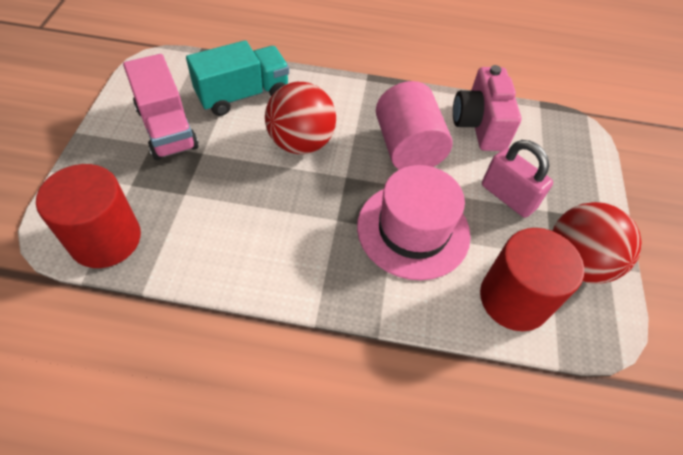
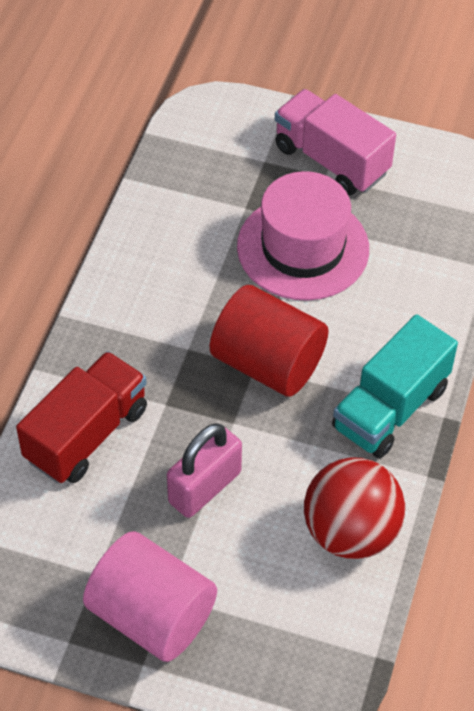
pink camera: [453,65,522,151] = 1 -> none = 0
red ball: [265,82,336,154] [552,202,642,284] = 2 -> [304,457,405,559] = 1
red cylinder: [36,164,141,268] [480,228,584,331] = 2 -> [210,285,328,397] = 1
red truck: none = 0 -> [16,351,147,483] = 1

